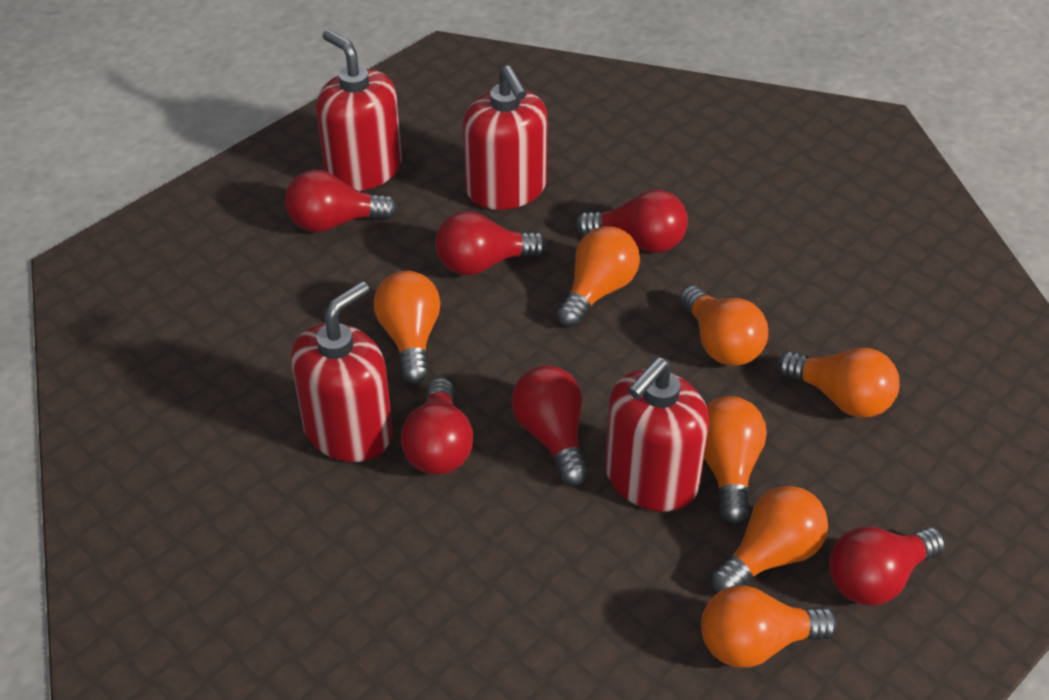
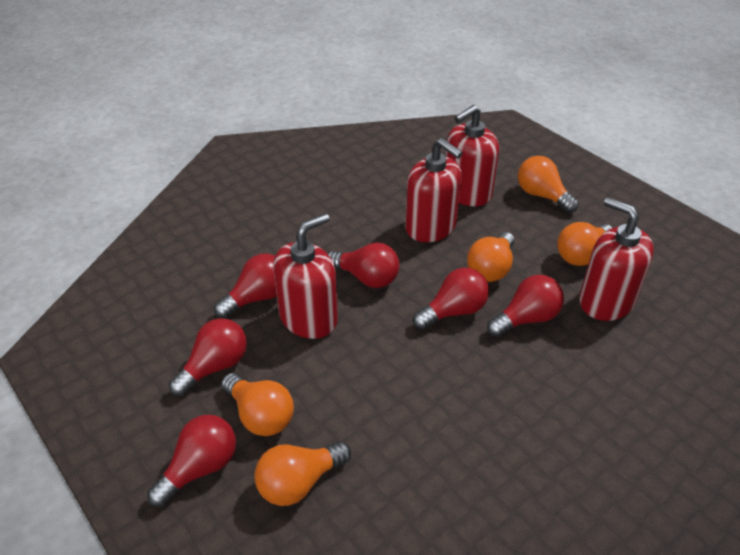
orange light bulb: [374,271,441,384] [557,226,640,327] [679,285,768,366] [701,585,838,668] [704,396,767,524] [712,486,828,593] [778,348,900,418] = 7 -> [221,373,294,436] [254,442,351,506] [467,232,514,282] [518,156,579,213] [557,222,612,266] = 5

